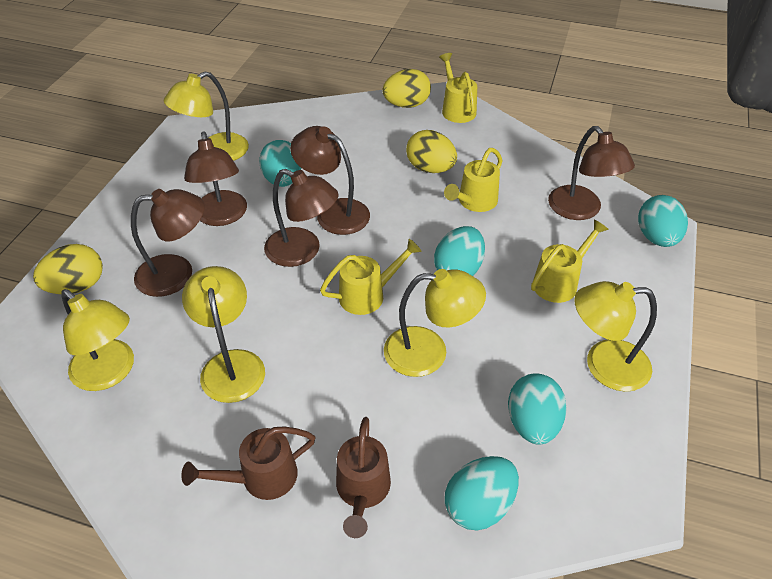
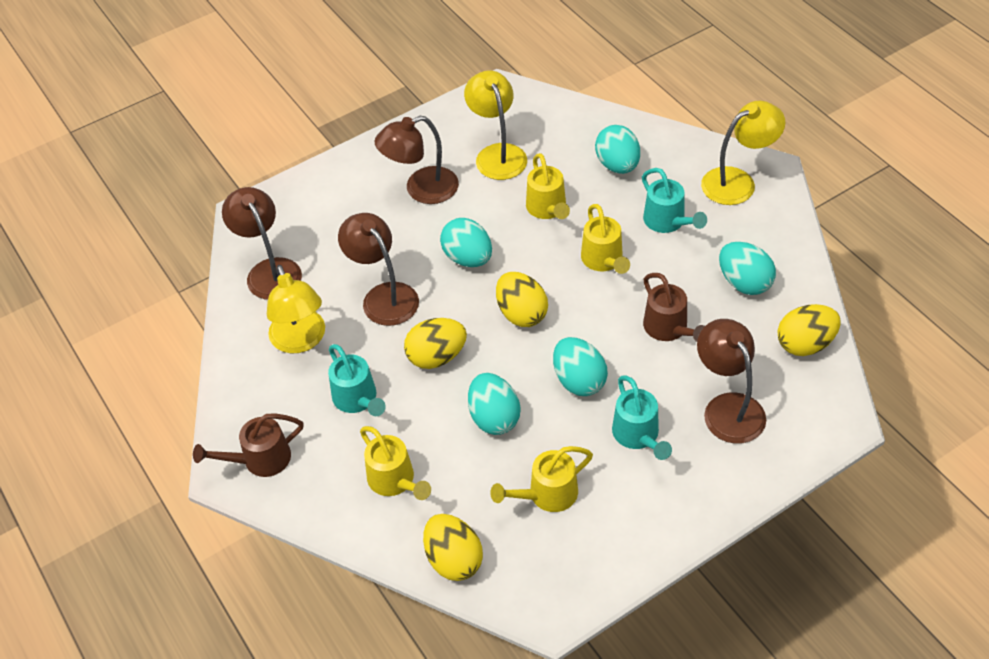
brown lamp: [131,189,205,297] [184,131,247,226] [264,169,338,267] [290,126,370,235] [548,126,635,220] = 5 -> [222,187,302,300] [338,213,419,326] [374,116,459,204] [697,319,766,444] = 4
turquoise watering can: none = 0 -> [328,344,386,416] [612,376,672,460] [642,168,707,233] = 3
yellow egg: [33,244,103,294] [382,69,431,108] [406,130,457,173] = 3 -> [404,318,467,369] [423,514,483,581] [496,272,548,327] [778,304,840,356] = 4
yellow lamp: [61,289,134,391] [164,72,249,161] [182,266,265,403] [384,269,486,377] [574,281,657,392] = 5 -> [267,265,325,353] [464,70,527,180] [701,101,786,205] = 3

